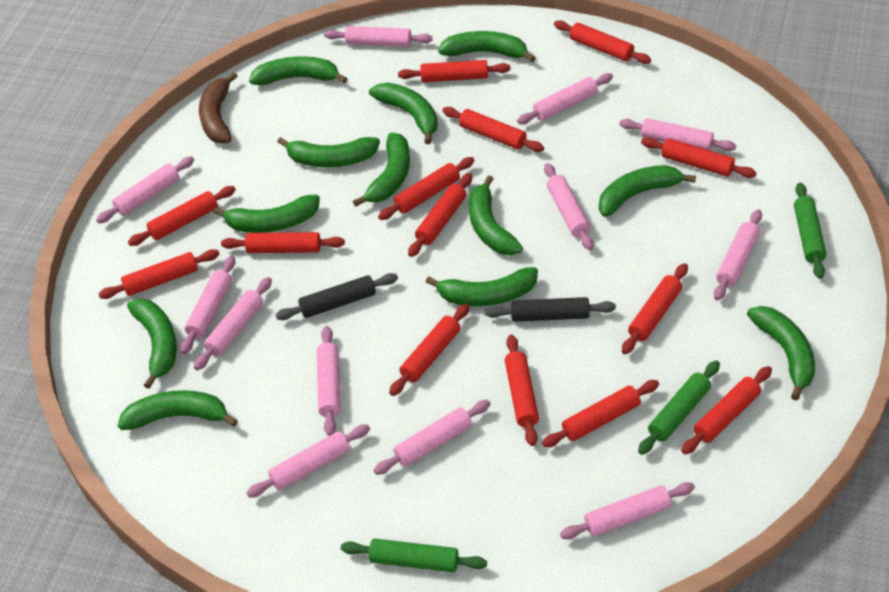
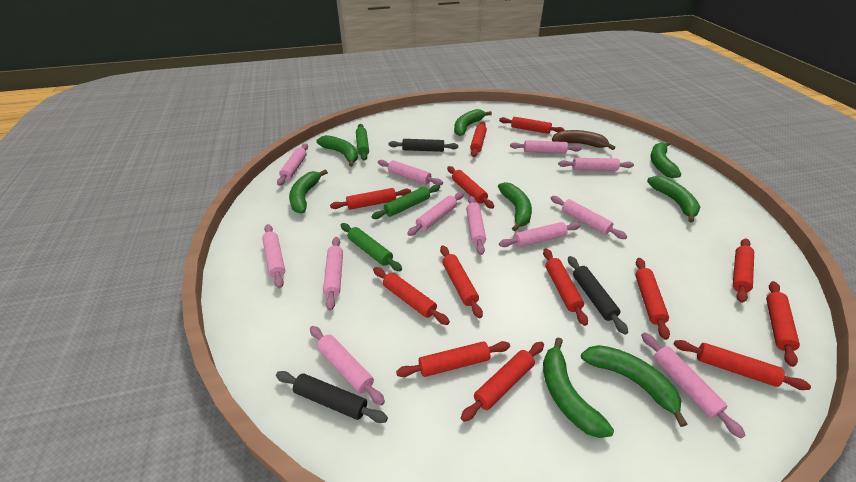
black rolling pin: [276,273,398,320] [485,297,616,322] = 2 -> [276,371,388,423] [388,139,458,152] [568,256,628,335] = 3
green banana: [117,390,238,430] [127,299,177,389] [213,195,320,233] [249,56,347,85] [278,137,380,167] [353,133,410,207] [369,83,438,144] [426,267,538,306] [438,31,535,62] [469,175,523,255] [599,165,696,217] [747,306,815,401] = 12 -> [289,169,328,213] [316,135,358,167] [454,109,492,136] [498,182,532,231] [543,337,614,438] [581,345,688,427] [647,176,700,223] [651,141,681,178] = 8
red rolling pin: [99,249,220,299] [128,186,236,246] [221,232,345,253] [378,157,475,220] [389,304,470,396] [398,60,511,82] [408,173,472,257] [442,107,544,152] [505,335,539,446] [542,380,659,447] [554,20,651,64] [622,263,688,354] [641,137,756,178] [682,366,772,454] = 14 -> [330,188,411,210] [373,267,450,325] [396,341,510,377] [440,245,483,318] [447,166,494,209] [461,342,544,422] [470,121,487,157] [499,117,565,134] [543,248,588,326] [635,258,670,340] [674,340,811,390] [733,238,754,303] [766,281,800,367] = 13

